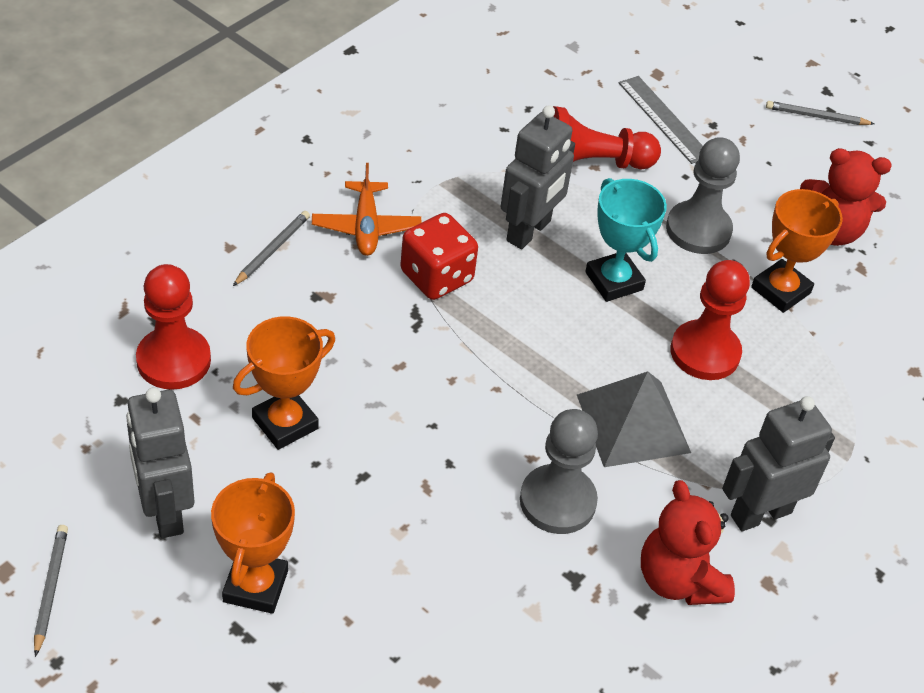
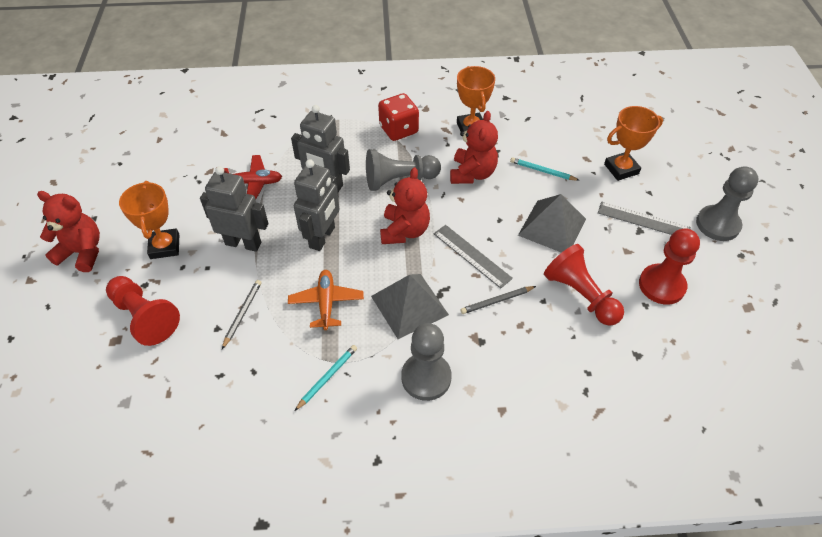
grey pawn: [520,409,598,534] [666,137,740,254] = 2 -> [366,149,441,191] [401,323,452,401] [696,166,758,241] = 3
grey pencil: [34,525,68,657] [233,211,310,286] [766,101,874,125] = 3 -> [222,280,261,349] [461,286,536,314] = 2
grey pyramid: [577,372,691,467] = 1 -> [371,274,449,339] [518,194,586,253] = 2
grey ruler: [619,76,703,164] = 1 -> [434,225,513,289] [598,202,691,235] = 2
red plane: none = 0 -> [224,155,282,199] = 1
red teddy bear: [641,480,735,605] [800,148,892,246] = 2 -> [37,191,100,272] [380,167,430,244] [450,111,498,184] = 3
turquoise pencil: none = 0 -> [295,345,357,411] [510,157,579,181] = 2
turquoise trophy: [585,178,667,302] = 1 -> none = 0

